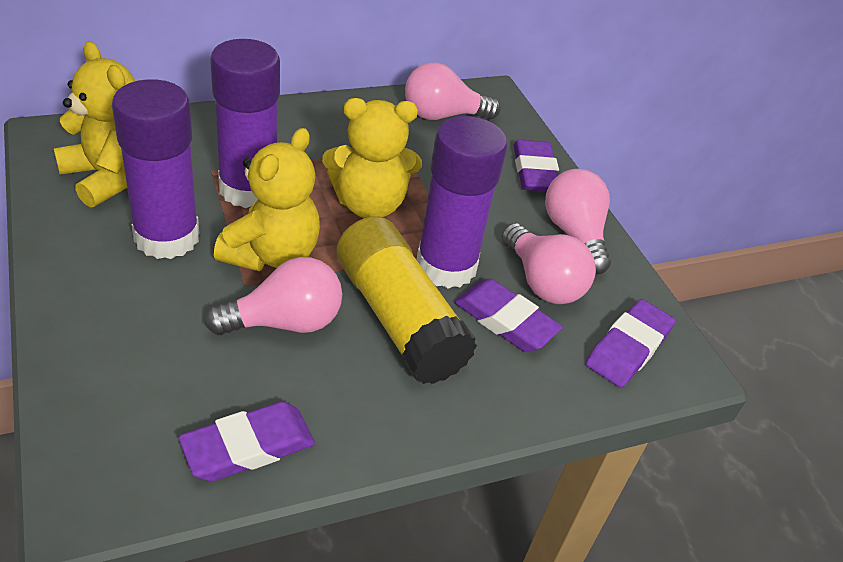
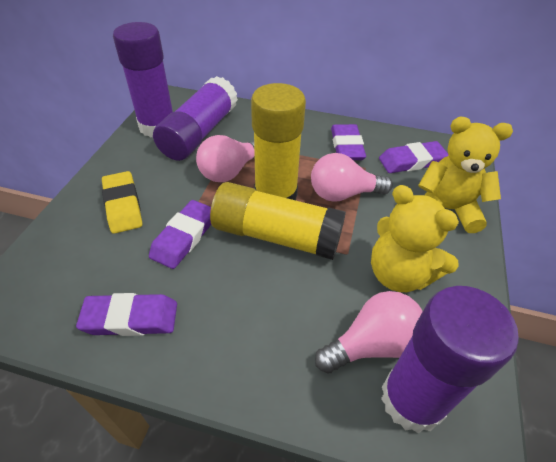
pink light bulb: [205,257,342,335] [405,63,501,120] [501,223,596,304] [545,169,611,275] = 4 -> [196,135,255,182] [311,153,393,202] [315,291,423,374] = 3
yellow eraser: none = 0 -> [102,171,142,234] = 1
yellow glue stick: [336,216,477,384] = 1 -> [210,182,346,260] [251,83,306,200] = 2
yellow teddy bear: [54,41,135,208] [214,128,320,271] [322,98,422,218] = 3 -> [371,185,459,292] [418,117,513,233] = 2

